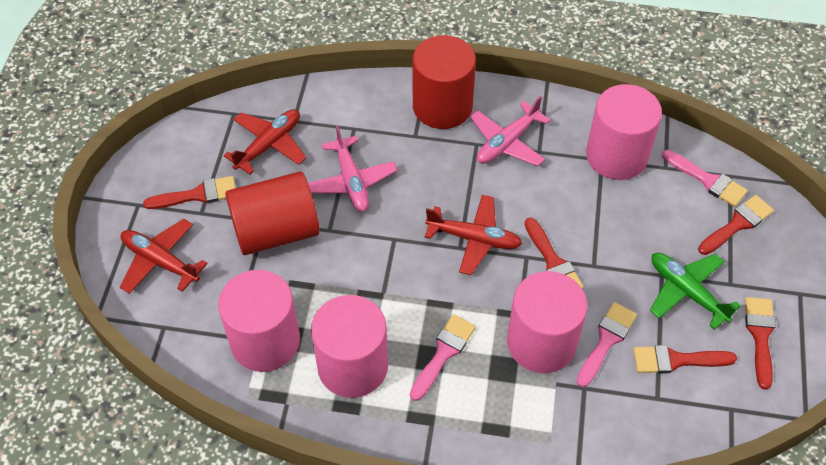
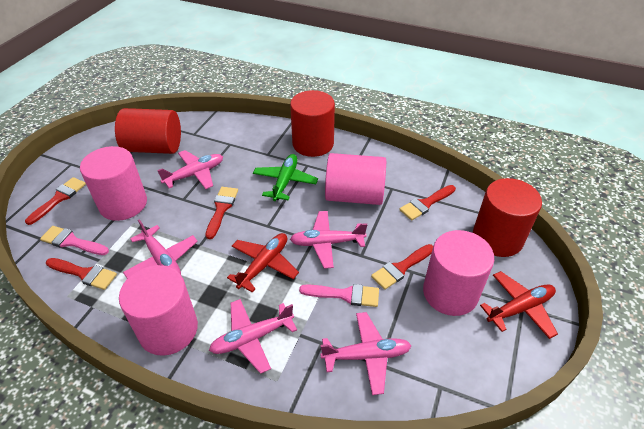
pink brush: [410,314,476,401] [576,302,637,387] [662,150,748,207] = 3 -> [40,226,109,255] [299,284,379,307] = 2
pink plane: [308,125,398,212] [470,96,551,166] = 2 -> [123,219,198,279] [157,150,223,189] [209,299,297,374] [290,211,367,269] [320,312,412,395] = 5
red cylinder: [225,172,320,255] [413,35,476,129] = 2 -> [115,108,181,154] [290,90,335,157] [473,178,542,257] = 3
red plane: [120,219,208,294] [224,109,306,175] [425,195,522,275] = 3 -> [227,233,299,293] [480,271,558,339] = 2

